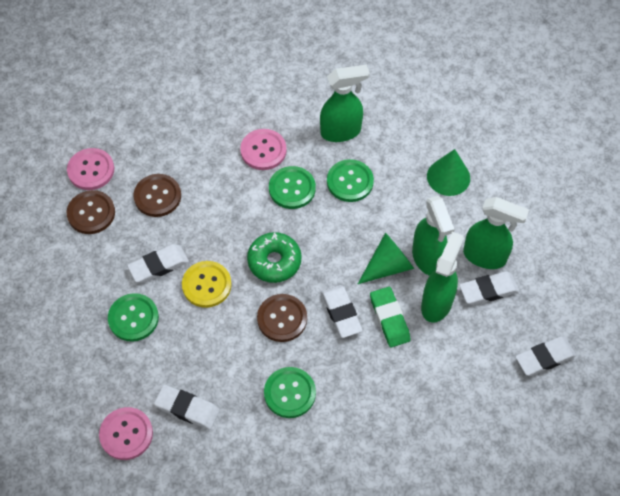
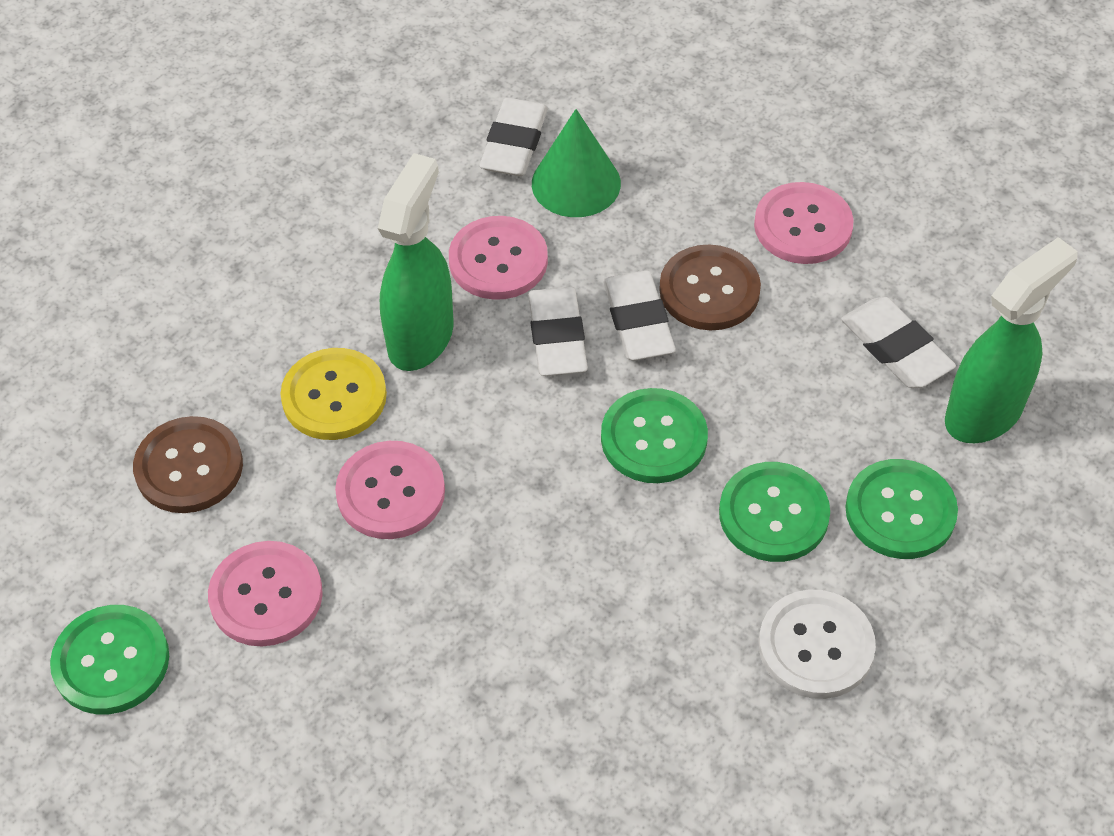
brown button: [67,190,115,234] [133,174,181,217] [257,294,307,342] = 3 -> [133,416,243,513] [659,244,761,330] = 2
green cone: [358,233,414,284] [427,149,470,196] = 2 -> [532,109,621,217] = 1
green donut: [247,232,301,283] = 1 -> none = 0
green eraser: [370,287,410,347] = 1 -> none = 0
green spray bottle: [320,65,370,142] [412,196,455,276] [421,232,464,323] [463,197,529,269] = 4 -> [378,153,453,371] [945,237,1078,443] = 2
pink button: [67,148,114,190] [99,407,153,460] [240,129,287,170] = 3 -> [208,541,323,647] [335,441,445,539] [449,216,548,300] [754,182,854,264] = 4
white button: none = 0 -> [759,590,876,699] = 1
white eraser: [127,244,189,283] [154,385,220,429] [321,285,363,338] [459,271,520,305] [516,336,576,376] = 5 -> [479,98,548,176] [528,287,588,376] [603,270,676,360] [841,297,956,388] = 4

